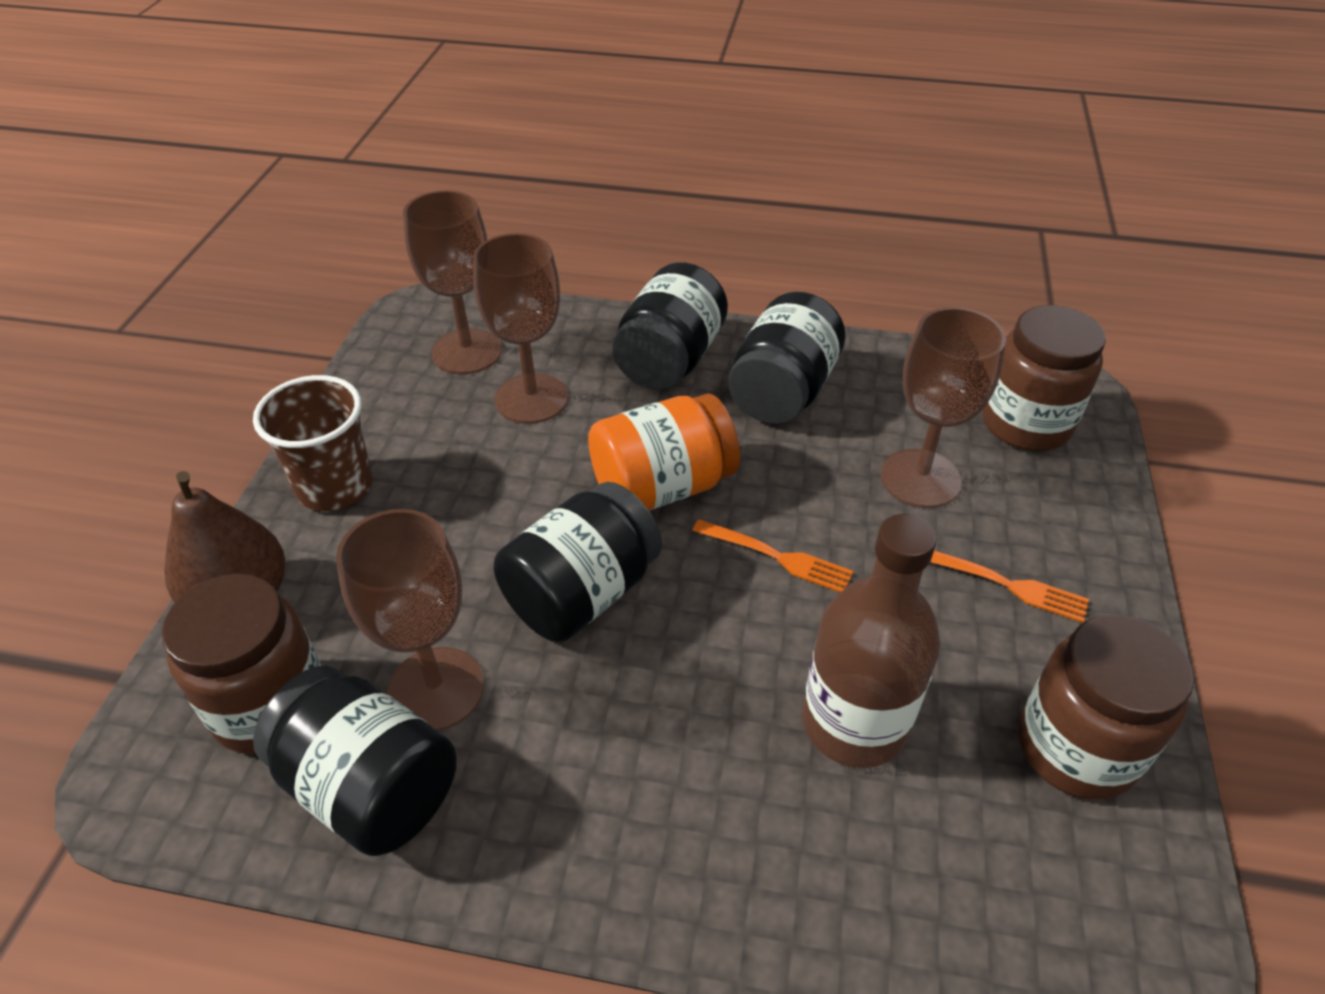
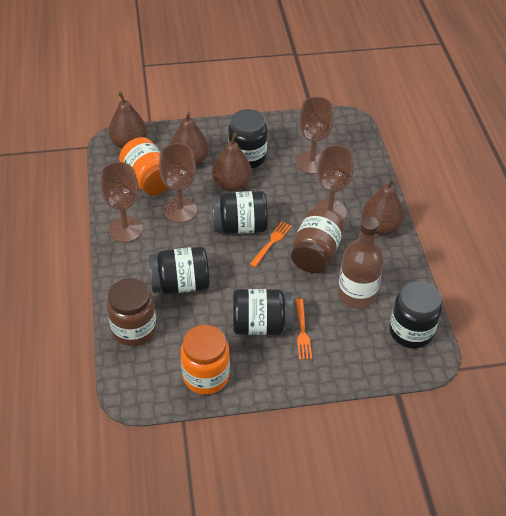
black jar: [253,666,457,856] [494,482,662,642] [612,262,728,390] [728,292,846,424] = 4 -> [149,246,210,294] [212,191,268,234] [228,109,267,168] [233,289,294,335] [389,281,442,348] = 5
brown cup: [253,375,373,511] = 1 -> none = 0
brown jar: [162,574,321,755] [983,305,1106,451] [1019,614,1194,800] = 3 -> [107,278,157,346] [291,208,344,273] = 2
brown pear: [164,471,285,603] = 1 -> [108,92,147,149] [171,111,209,166] [212,133,252,192] [362,178,404,235] = 4
orange jar: [588,394,740,510] = 1 -> [119,137,168,195] [180,325,230,395] = 2

